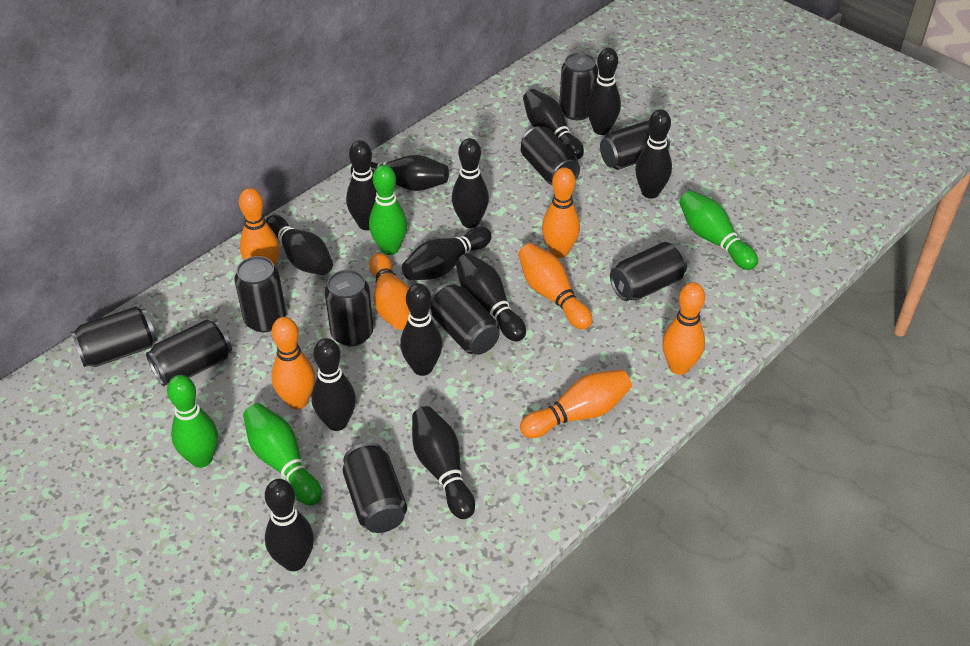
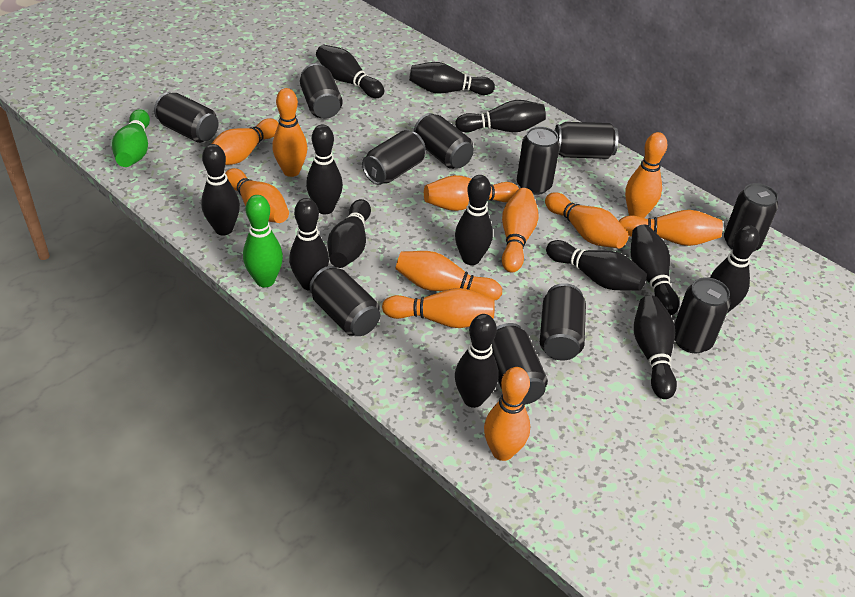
black can: [71,306,157,367] [146,319,232,386] [235,256,286,332] [325,270,373,346] [343,442,407,533] [430,283,500,355] [521,127,580,185] [559,53,598,120] [600,120,670,170] [610,242,687,301] = 10 -> [154,92,219,143] [300,64,342,119] [309,266,380,336] [362,130,426,185] [414,113,474,169] [492,323,548,405] [517,126,560,195] [540,283,586,360] [555,122,618,159] [674,277,731,353] [724,183,778,251] = 11
green bowling pin: [167,375,218,468] [243,403,322,506] [369,165,407,255] [679,190,758,270] = 4 -> [112,109,150,167] [243,195,283,288] = 2
orange bowling pin: [239,188,280,267] [271,317,315,409] [369,253,410,330] [518,243,592,330] [520,370,632,438] [542,167,580,258] [662,282,705,375] = 7 -> [211,118,279,165] [225,168,289,223] [272,88,308,177] [382,288,495,328] [395,251,502,301] [424,175,519,211] [484,367,530,461] [502,188,539,273] [545,192,629,248] [619,210,723,246] [625,132,667,218] = 11

